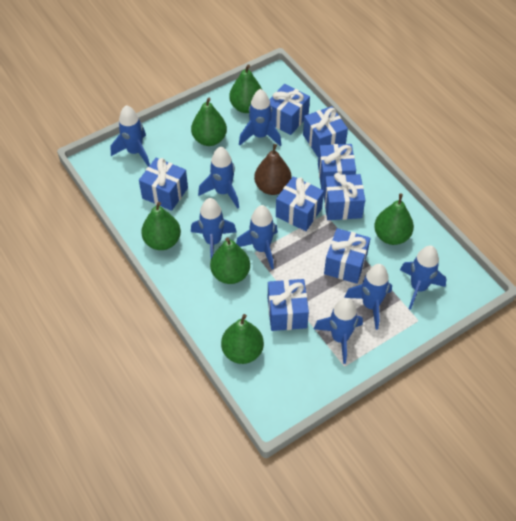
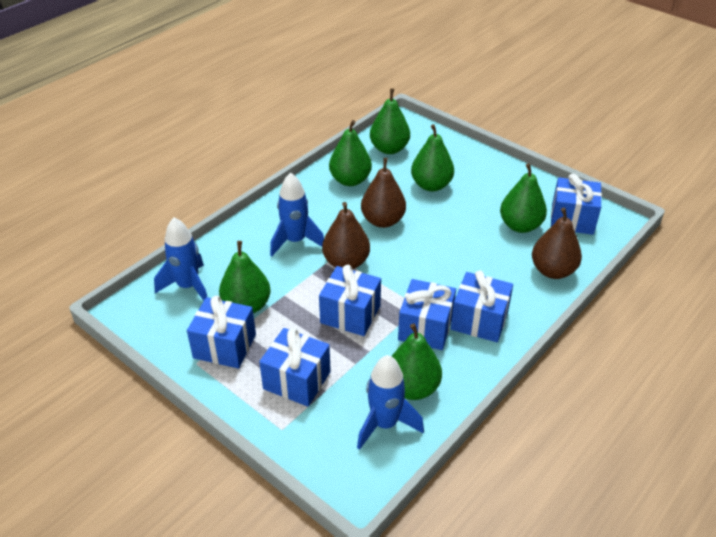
blue gift: [139,158,188,211] [268,279,309,331] [269,84,310,135] [276,176,324,231] [303,106,348,157] [318,144,356,190] [324,173,365,220] [324,228,371,284] = 8 -> [187,295,256,369] [259,328,331,407] [319,265,381,336] [398,279,456,350] [451,270,513,342] [551,174,602,235] = 6
blue rocket: [111,105,150,167] [191,198,237,259] [198,147,239,209] [236,205,278,270] [239,89,281,146] [314,298,363,364] [344,264,392,330] [400,246,446,310] = 8 -> [154,217,207,301] [270,173,324,256] [357,355,424,450] = 3
brown pear: [254,144,292,195] = 1 -> [322,202,370,270] [361,158,406,228] [532,208,582,279] = 3

